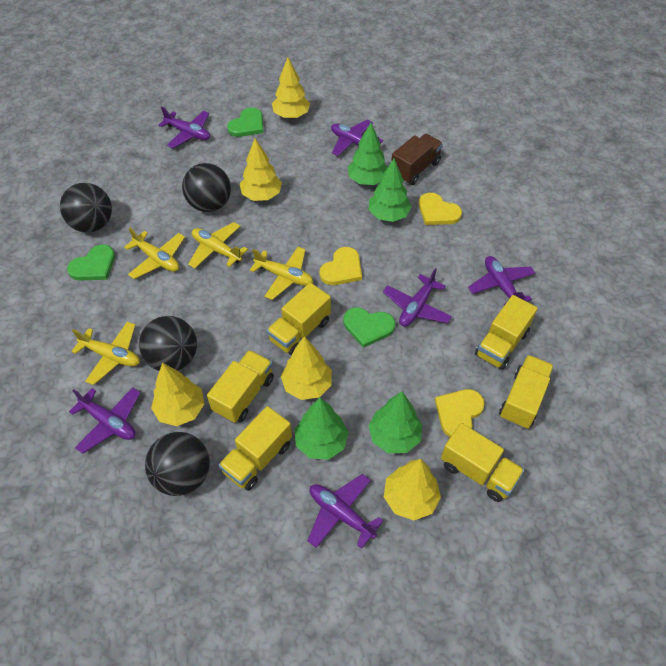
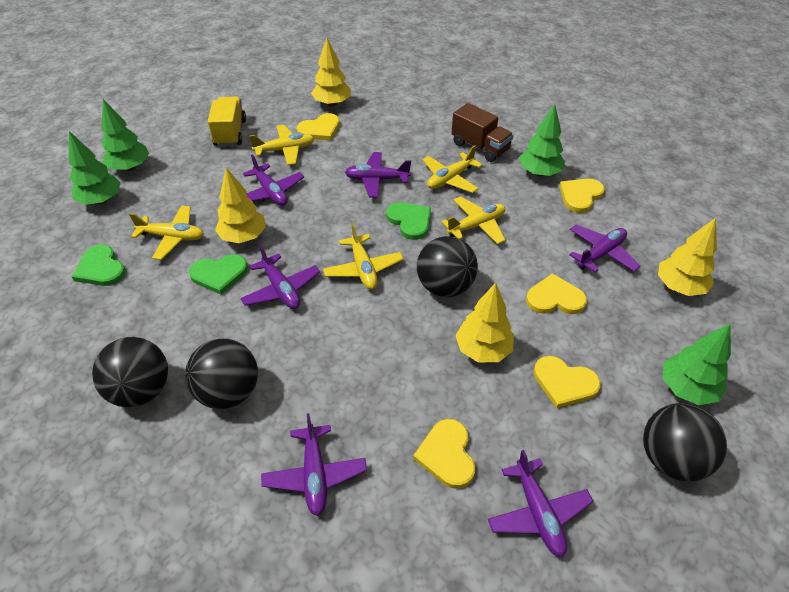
yellow heart: [320,247,362,285] [419,193,462,225] [435,389,485,437] = 3 -> [297,113,340,141] [413,419,475,489] [526,273,587,314] [534,356,601,408] [559,179,605,213] = 5
yellow plane: [71,322,140,385] [124,227,185,279] [188,222,248,269] [250,247,313,300] = 4 -> [129,206,204,260] [249,125,315,165] [323,223,403,289] [423,145,483,193] [441,196,506,244] = 5
yellow tree: [151,363,204,426] [240,138,282,201] [272,57,310,119] [281,336,332,400] [384,459,441,520] = 5 -> [215,168,266,243] [311,38,351,107] [455,283,514,363] [658,218,717,296] = 4
yellow truck: [207,350,274,423] [219,406,292,491] [267,283,331,355] [441,423,524,502] [475,295,538,370] [499,355,554,429] = 6 -> [208,97,246,146] = 1

